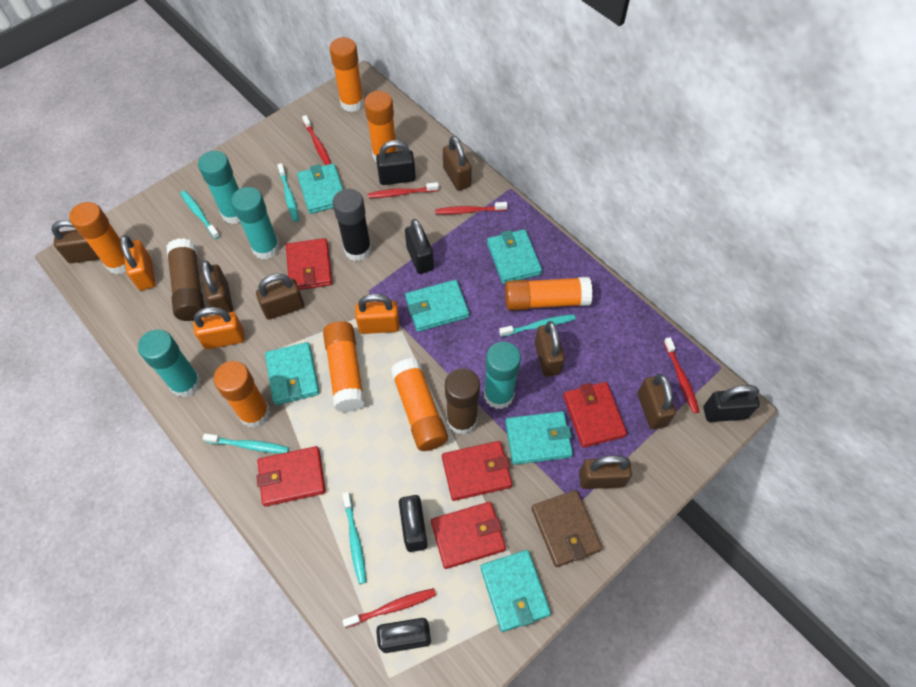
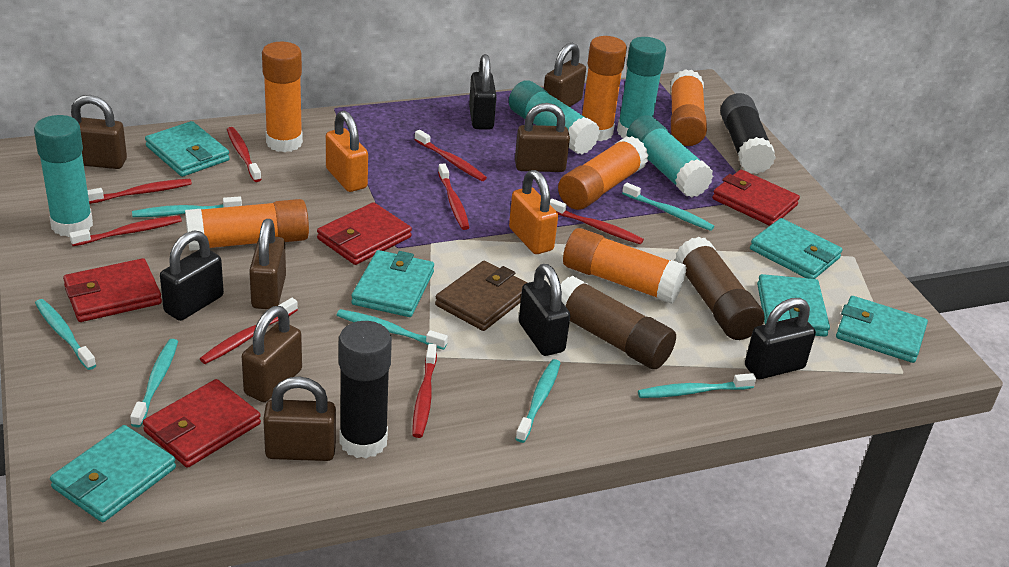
black glue stick: [333,189,372,261] = 1 -> [339,321,392,458] [720,93,776,174] = 2
black padlock: [376,140,416,185] [376,618,431,653] [399,495,428,552] [405,219,434,274] [703,385,760,422] = 5 -> [160,230,224,321] [469,54,497,130] [519,264,570,356] [745,298,816,379] = 4
brown padlock: [51,220,100,263] [201,260,233,315] [256,274,304,320] [443,136,472,191] [535,321,565,377] [579,455,632,489] [638,374,676,429] = 7 -> [71,95,127,169] [242,306,302,402] [249,219,286,309] [263,376,336,461] [515,103,570,172] [544,43,586,107] = 6
orange glue stick: [69,202,126,274] [213,361,270,428] [323,321,365,412] [329,37,364,112] [364,91,397,162] [390,358,448,451] [505,277,592,311] = 7 -> [185,199,309,251] [262,42,303,152] [558,136,649,210] [563,228,687,304] [582,36,627,141] [671,69,707,146] = 6
orange padlock: [120,235,156,290] [193,307,245,349] [355,294,400,334] = 3 -> [326,111,368,192] [509,170,558,254] = 2
red toothbrush: [302,115,331,165] [342,588,436,628] [368,182,439,198] [435,202,508,215] [664,337,700,413] = 5 -> [69,215,182,246] [87,179,192,204] [200,298,298,364] [227,127,262,182] [412,344,437,438] [414,130,487,181] [438,163,470,230] [550,199,644,244] = 8
red wallet: [257,446,326,506] [286,238,332,290] [431,502,506,569] [442,441,512,501] [563,382,627,448] = 5 -> [63,258,162,322] [143,379,261,468] [317,202,412,265] [712,170,800,226] = 4
turquoise toothbrush: [180,190,220,239] [203,434,289,453] [277,163,299,222] [342,492,366,584] [499,314,576,337] = 5 -> [35,299,96,370] [130,339,178,428] [132,196,242,217] [337,309,448,350] [515,359,560,443] [622,183,714,231] [638,373,756,398] = 7

